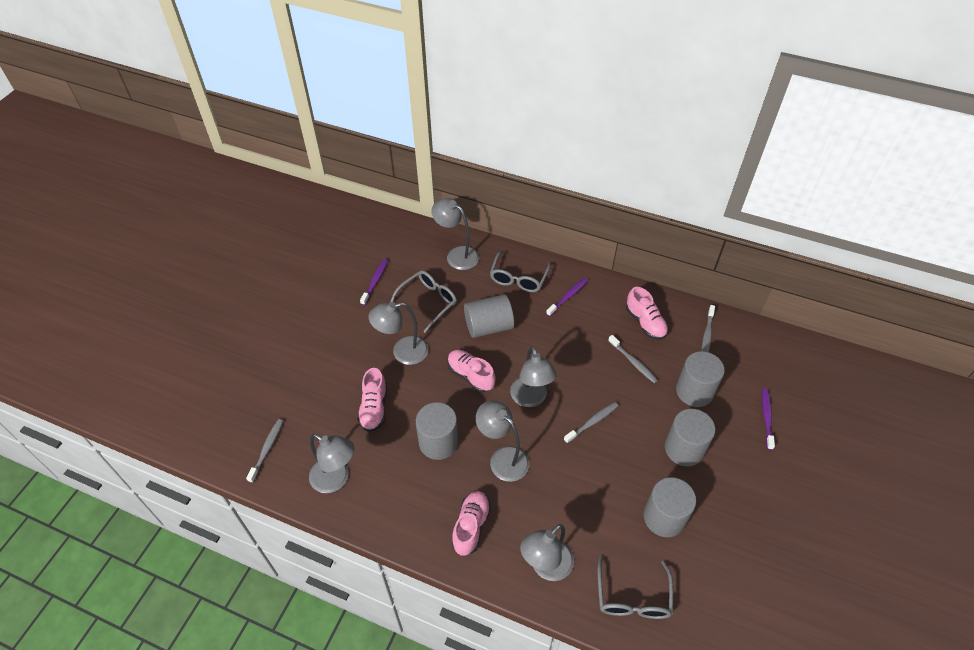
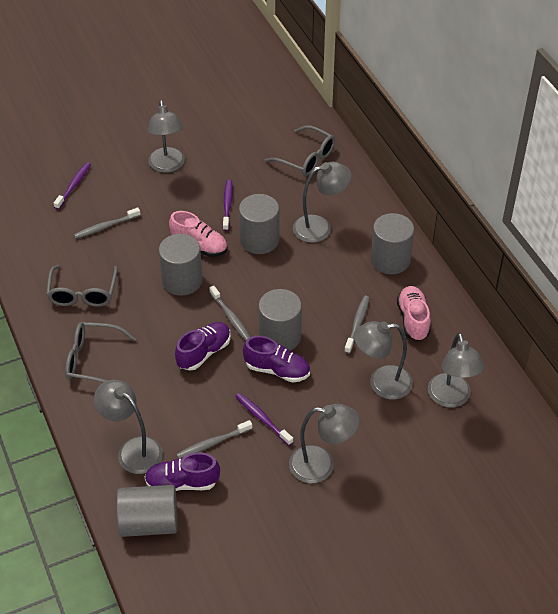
pink shoe: [357,368,387,432] [447,350,496,392] [451,491,491,556] [626,287,668,340] = 4 -> [169,211,228,257] [397,286,431,341] = 2
purple shoe: none = 0 -> [145,453,220,491] [175,322,231,371] [243,336,310,383] = 3

